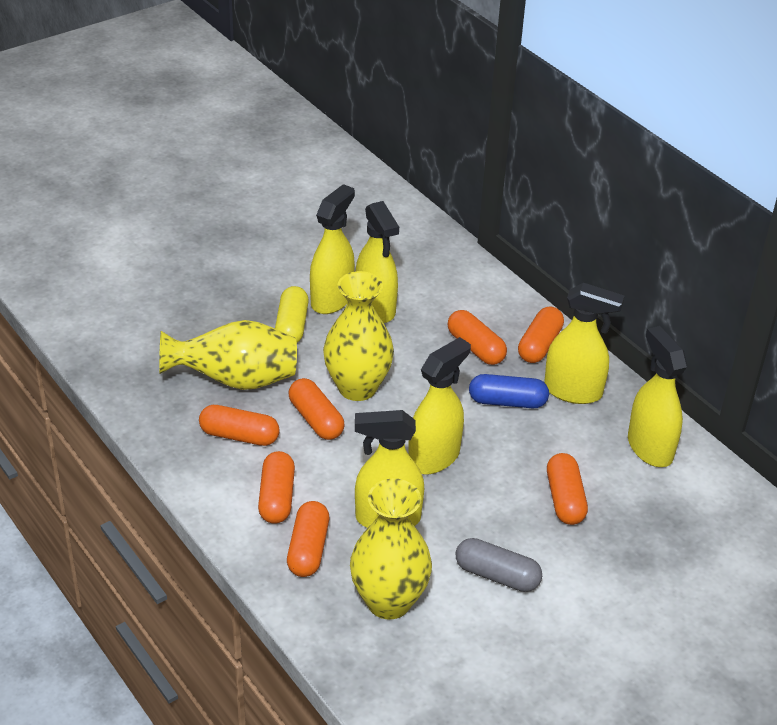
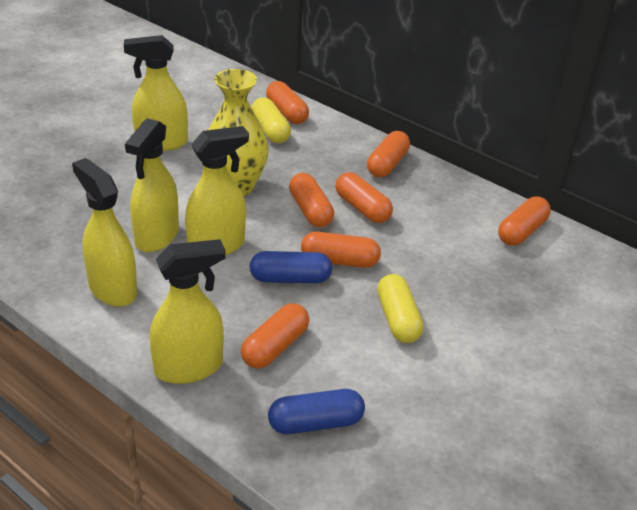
blue capsule: [469,374,549,408] = 1 -> [249,251,332,283] [268,389,365,434] = 2
grey capsule: [456,538,542,592] = 1 -> none = 0
yellow capsule: [275,286,309,343] = 1 -> [251,98,291,143] [377,274,424,343] = 2
yellow spray bottle: [310,184,355,314] [355,410,424,528] [356,201,399,323] [409,337,471,475] [544,283,624,404] [628,326,687,467] = 6 -> [72,158,137,307] [124,35,188,151] [125,118,179,252] [150,239,225,384] [185,126,249,256] = 5
yellow vase: [159,320,297,390] [323,271,394,401] [350,479,432,620] = 3 -> [209,69,269,196] = 1

